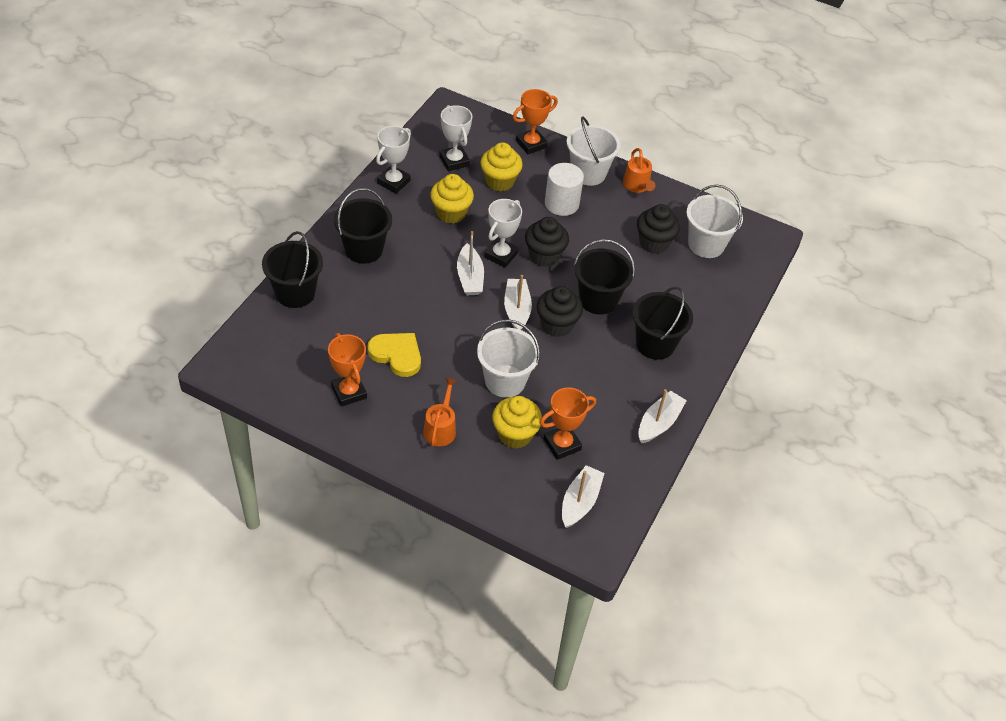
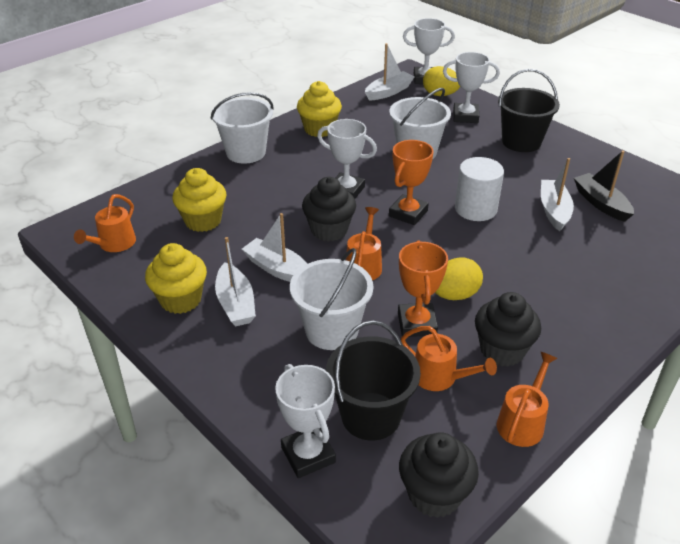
black boat: none = 0 -> [574,151,634,222] = 1
black bucket: [262,231,323,308] [334,188,392,264] [574,239,635,315] [633,287,693,360] = 4 -> [326,320,421,441] [498,69,560,152] = 2
orange trophy: [328,333,367,407] [513,89,558,154] [540,387,596,460] = 3 -> [389,140,434,225] [398,240,448,337] = 2
orange watering can: [423,378,457,446] [623,148,656,193] = 2 -> [74,194,136,252] [346,207,382,280] [401,326,497,391] [497,352,557,447] = 4
white trophy: [376,126,411,193] [439,105,472,171] [484,199,522,268] = 3 -> [275,364,336,478] [317,119,377,199] [403,18,455,84] [443,52,500,123] = 4
yellow egg: none = 0 -> [423,66,460,96] [435,257,483,300] = 2
yellow heart: [367,333,421,377] = 1 -> none = 0

